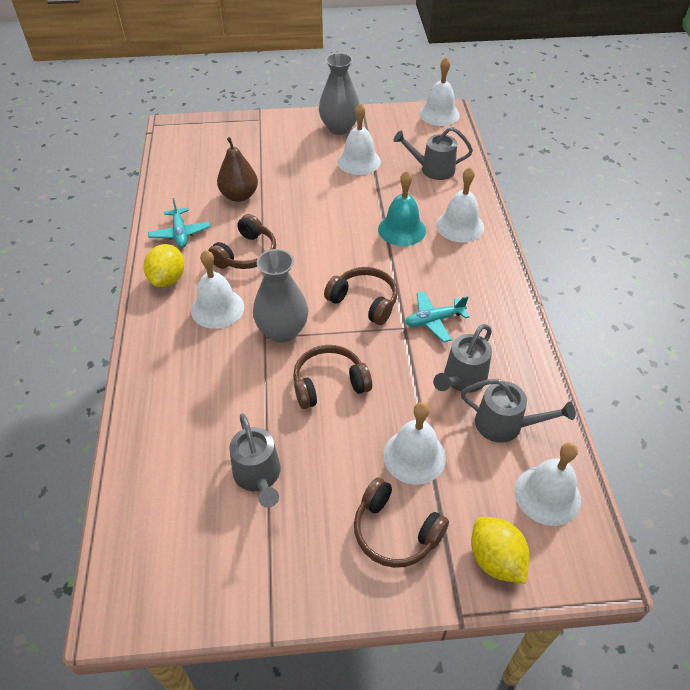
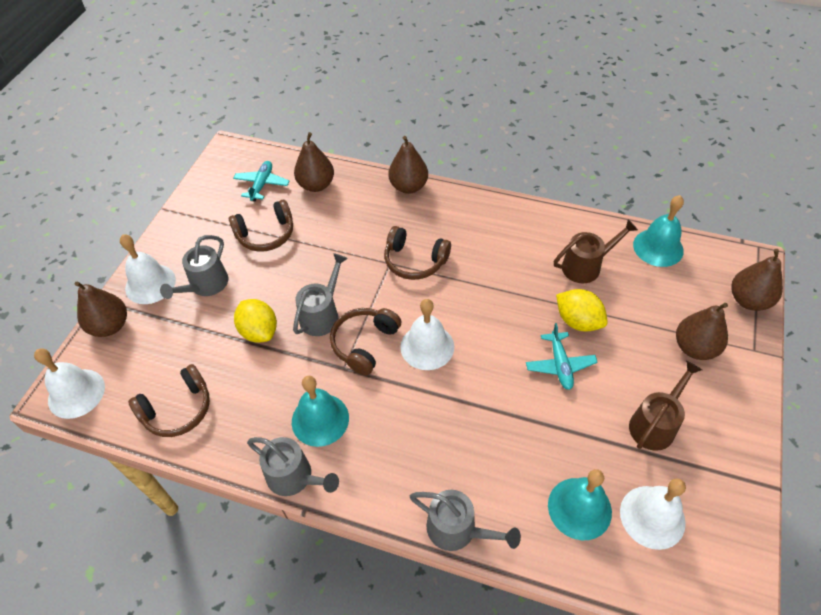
brown pear: [217,137,258,202] = 1 -> [74,282,127,337] [294,132,334,192] [388,136,428,194] [676,303,728,360] [731,249,783,311] = 5
brown watering can: none = 0 -> [554,219,638,283] [629,361,702,451] = 2
grey vase: [253,249,308,343] [319,53,359,135] = 2 -> none = 0
turquoise bell: [378,171,426,246] = 1 -> [292,376,349,447] [548,469,612,540] [633,195,684,267] = 3
white bell: [191,250,244,329] [338,103,381,175] [383,402,446,485] [419,57,460,126] [436,167,484,242] [515,443,581,526] = 6 -> [34,348,105,419] [120,234,176,304] [400,299,454,370] [620,478,686,550] = 4

